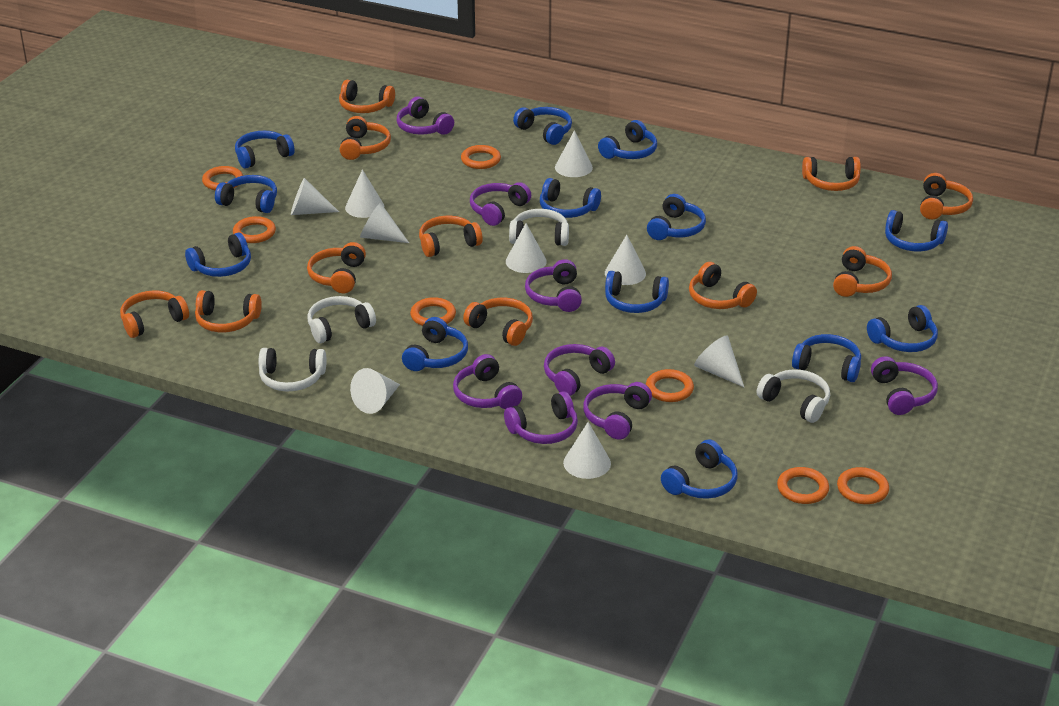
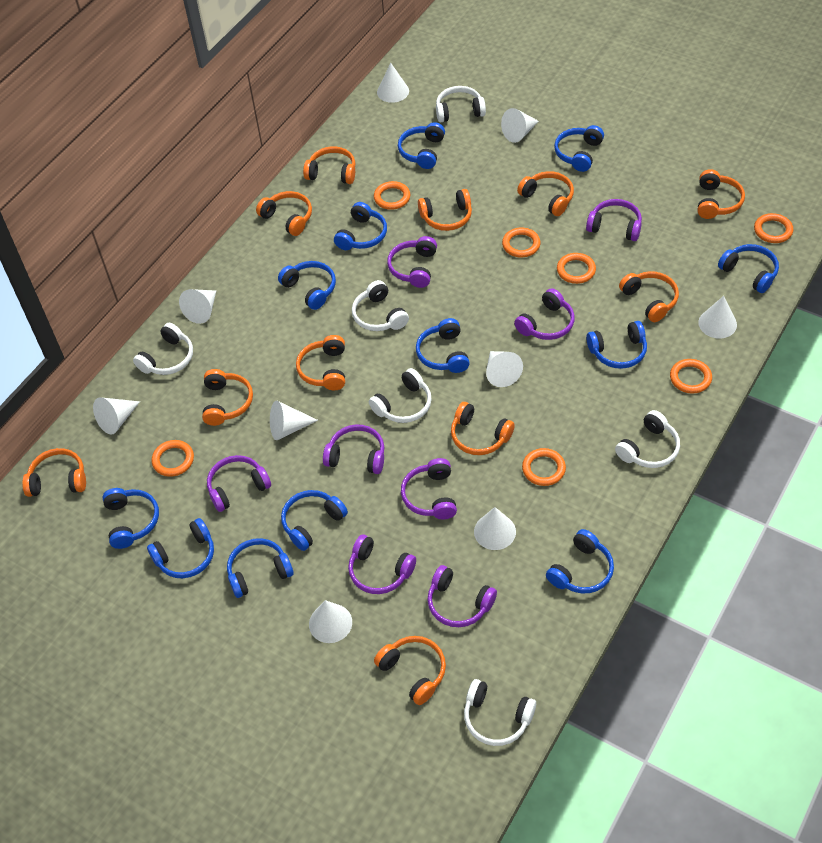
blue headphones: [185,233,251,277] [215,175,277,213] [235,131,295,169] [402,317,468,371] [513,107,572,145] [540,178,601,218] [598,120,657,159] [605,271,669,313] [647,194,706,240] [661,439,737,499] [792,334,861,382] [867,305,938,352] [885,210,948,251] = 13 -> [103,488,159,549] [147,518,214,578] [227,538,294,598] [278,261,336,310] [281,490,348,551] [334,202,387,250] [398,122,445,169] [416,318,470,373] [546,529,614,593] [554,125,604,172] [586,321,647,369] [718,244,779,293] = 12
white headphones: [259,348,326,391] [307,296,376,343] [509,209,569,246] [757,369,830,423] = 4 -> [133,323,193,375] [352,280,409,331] [369,368,432,423] [436,86,486,123] [464,679,536,746] [615,410,680,468] = 6

